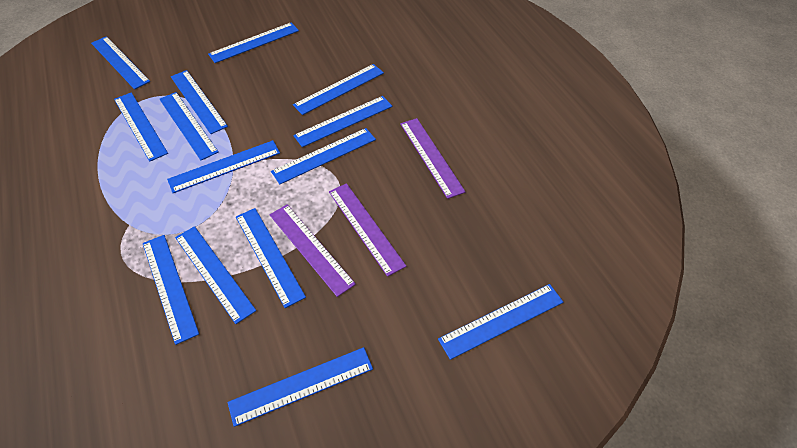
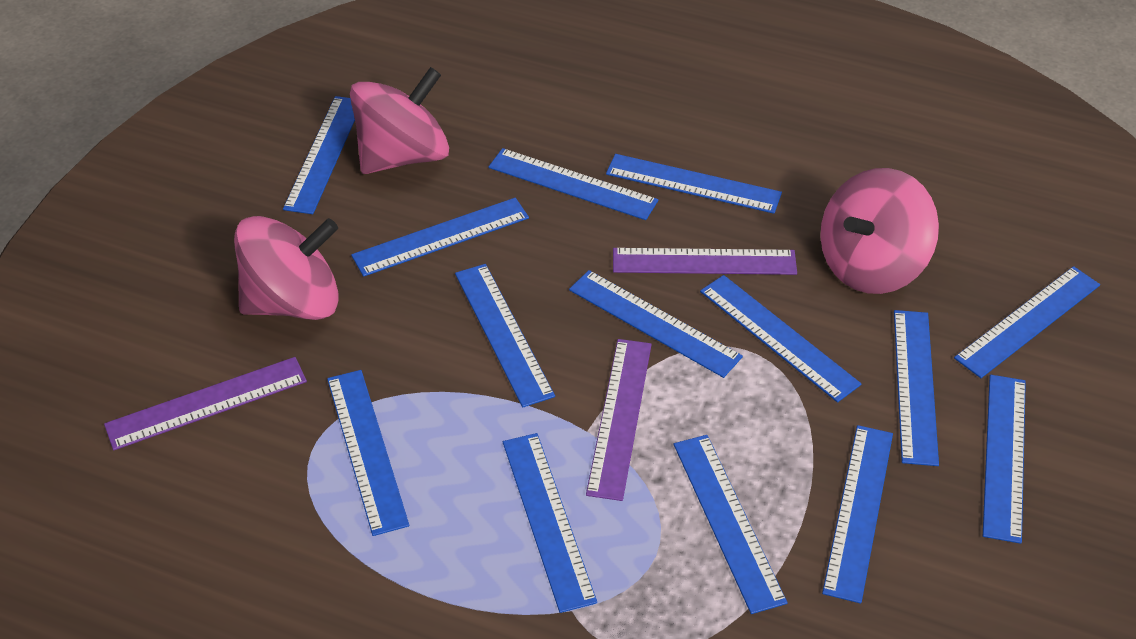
pink spinning top: none = 0 -> [234,216,339,320] [350,67,449,174] [820,168,939,294] = 3

